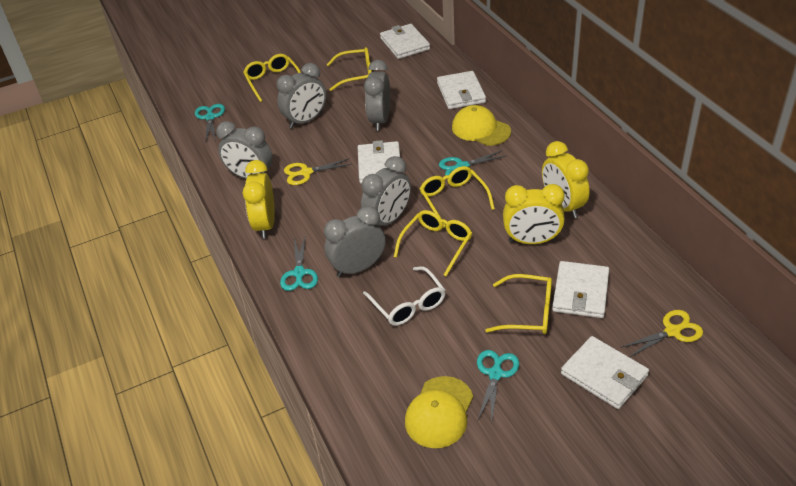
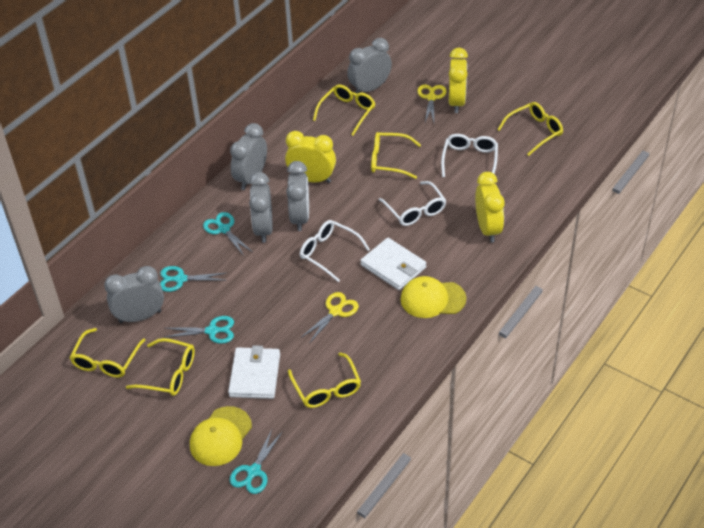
white glasses: [363,266,446,326] = 1 -> [300,220,370,282] [379,181,446,226] [441,134,498,177] = 3
white wallet: [358,140,400,184] [380,24,430,59] [437,71,486,109] [552,261,609,318] [561,336,649,409] = 5 -> [228,345,280,399] [360,238,427,290] = 2
yellow glasses: [243,54,301,102] [326,47,372,91] [394,210,472,276] [420,166,495,228] [485,274,552,334] = 5 -> [70,328,145,378] [126,338,195,396] [288,352,361,408] [313,85,376,136] [371,132,421,179] [497,102,563,156] = 6

